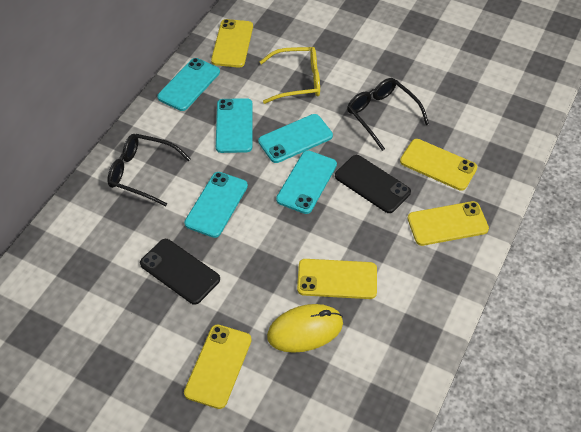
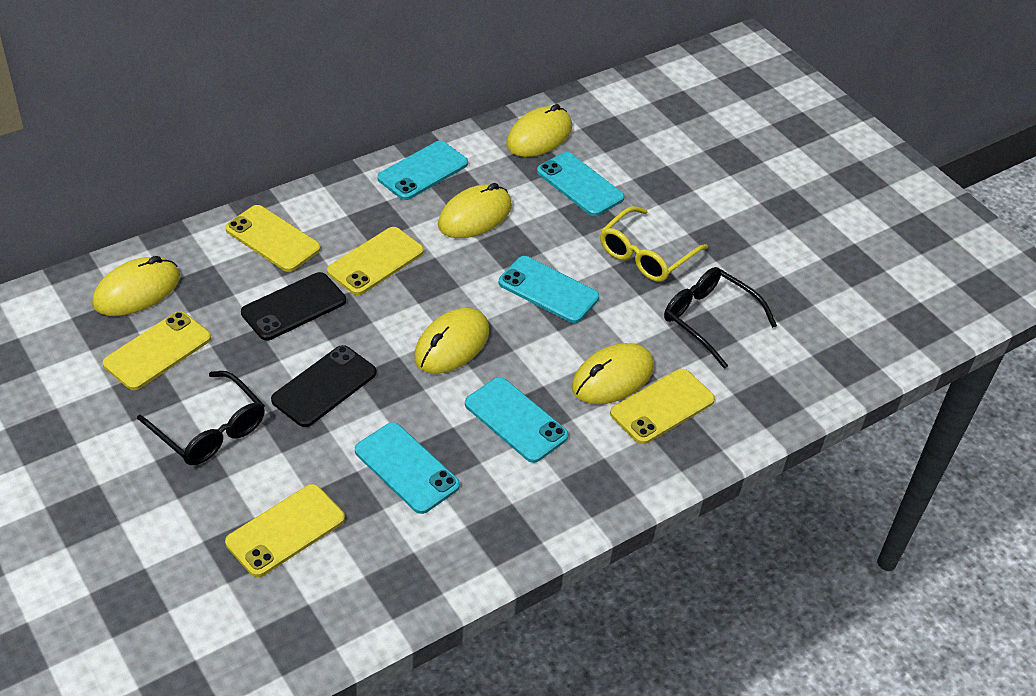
yellow mouse: [267,304,343,353] = 1 -> [92,256,180,316] [414,308,489,374] [438,183,512,238] [506,104,572,157] [572,343,654,404] = 5

